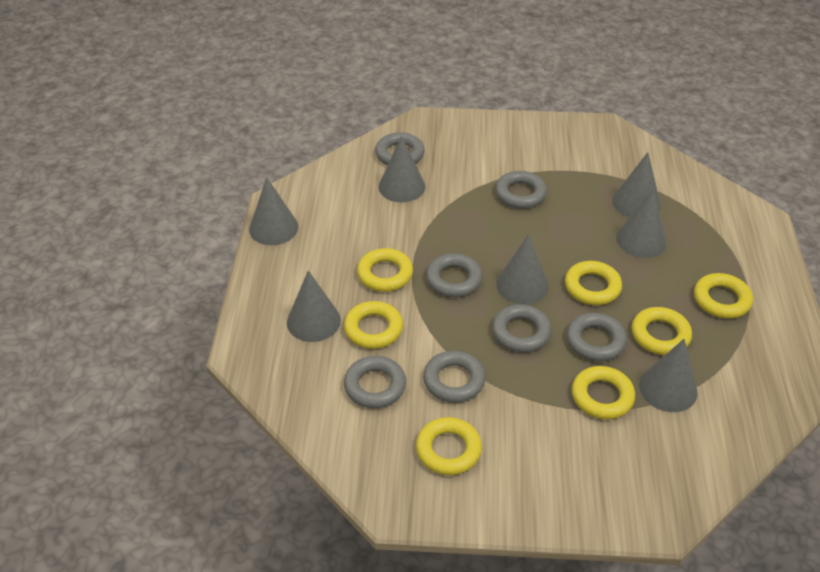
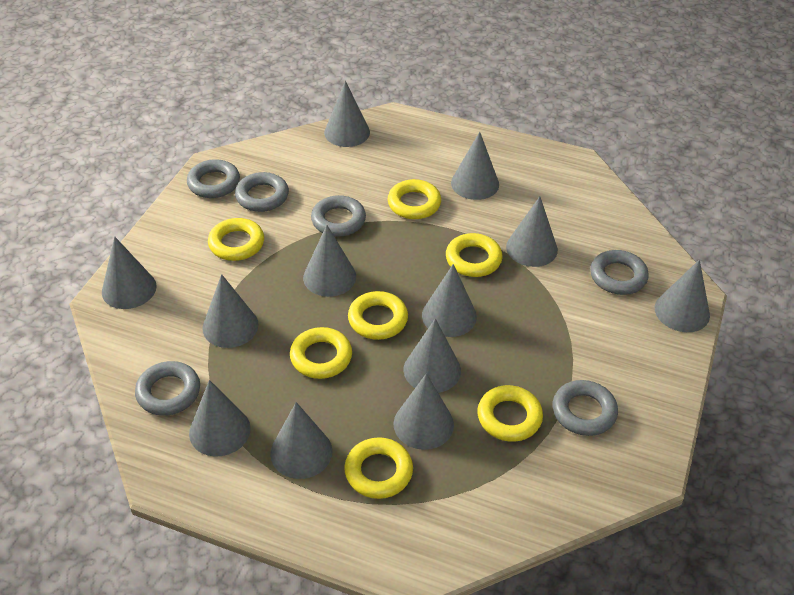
grey cone: [249,177,298,245] [287,270,341,342] [378,136,425,202] [496,234,549,304] [612,152,661,218] [616,189,667,258] [639,339,697,412] = 7 -> [102,237,157,309] [189,380,251,457] [203,274,259,348] [270,402,333,479] [303,225,356,297] [324,81,370,147] [393,373,454,450] [404,318,461,393] [422,264,477,337] [451,132,499,200] [506,196,558,267] [655,260,710,332] = 12
grey ring: [344,356,406,408] [375,132,425,165] [423,351,486,403] [426,253,483,297] [492,304,552,352] [495,171,547,209] [566,313,627,361] = 7 -> [135,361,200,416] [187,159,240,198] [235,172,289,212] [311,195,366,237] [553,380,618,436] [590,250,649,295] = 6

